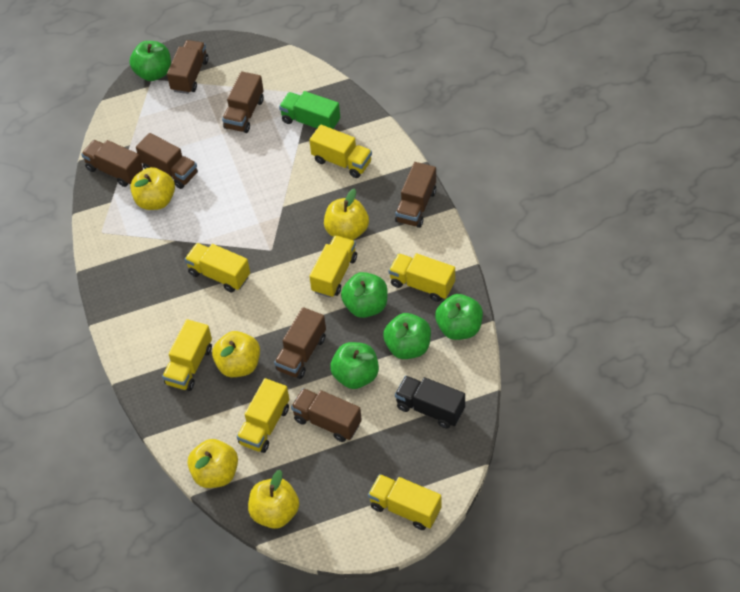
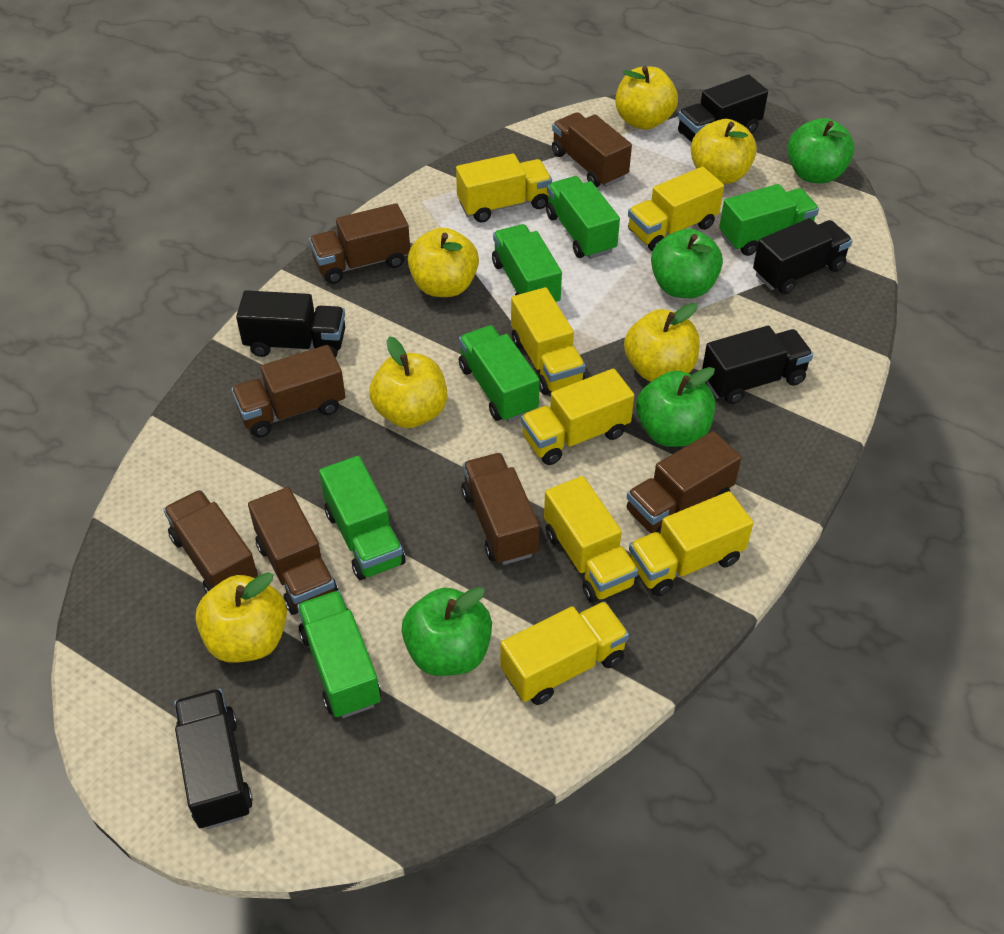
black truck: [395,376,465,429] = 1 -> [174,689,253,829] [236,290,345,358] [678,75,768,143] [702,326,813,404] [753,218,853,294] = 5
green apple: [130,41,171,81] [330,342,379,389] [341,272,387,318] [383,313,431,359] [435,294,483,340] = 5 -> [402,587,492,676] [636,367,715,447] [651,229,723,298] [787,118,855,184] = 4
green truck: [279,91,340,129] = 1 -> [297,591,381,718] [319,456,405,580] [459,325,540,422] [492,224,562,302] [546,176,620,259] [719,184,819,256] = 6
yellow apple: [130,167,175,210] [188,439,238,488] [212,331,260,377] [248,470,299,529] [324,188,369,240] = 5 -> [195,572,287,663] [369,336,447,428] [408,228,479,297] [615,66,678,130] [624,303,700,382] [691,119,757,184] = 6

